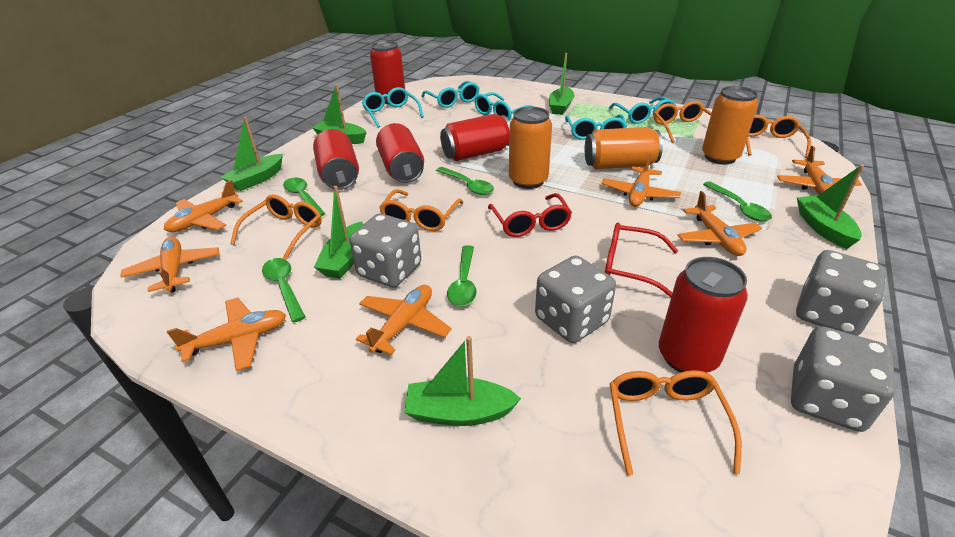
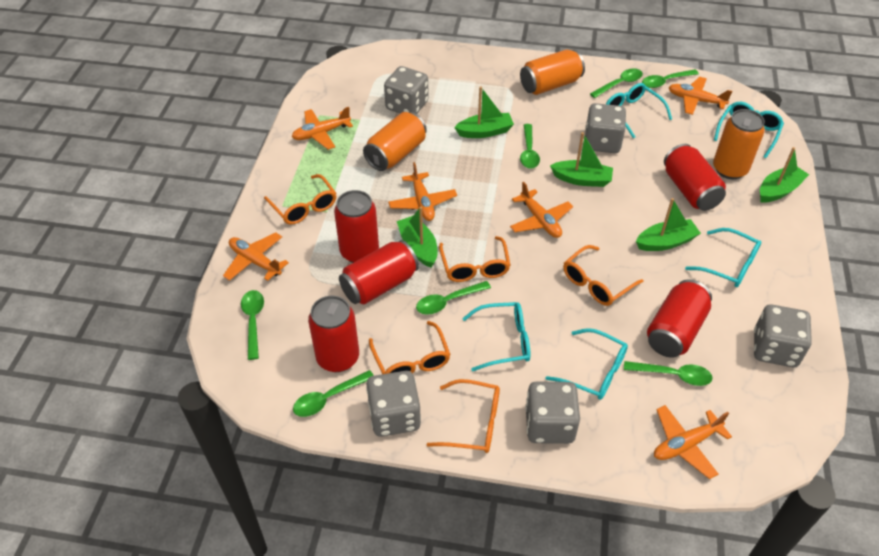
green boat: [221,117,283,191] [312,84,367,144] [314,186,364,279] [404,336,521,426] [549,53,574,115] [797,165,864,249] = 6 -> [397,207,437,268] [454,86,514,138] [550,132,613,187] [636,198,701,251] [760,147,809,203] = 5
green spoon: [262,258,305,322] [283,178,325,216] [436,167,494,195] [447,245,477,307] [703,181,772,222] = 5 -> [241,290,264,360] [293,370,374,417] [416,281,491,315] [520,124,540,169] [590,69,643,98] [624,361,713,386] [642,69,699,88] = 7
grey dice: [350,214,421,287] [535,256,616,343] [791,326,896,432] [796,250,886,336] = 4 -> [366,371,421,437] [384,66,428,114] [525,382,580,444] [585,103,626,153] [754,304,812,367] = 5
orange plane: [120,237,219,293] [164,180,243,232] [167,298,286,371] [356,285,451,355] [601,154,681,207] [677,191,762,256] [777,146,862,195] = 7 -> [223,233,289,281] [292,107,353,150] [388,162,457,221] [510,182,573,238] [654,405,732,479] [669,77,733,115] = 6
red glasses: [488,193,572,237] [605,223,678,297] = 2 -> none = 0

